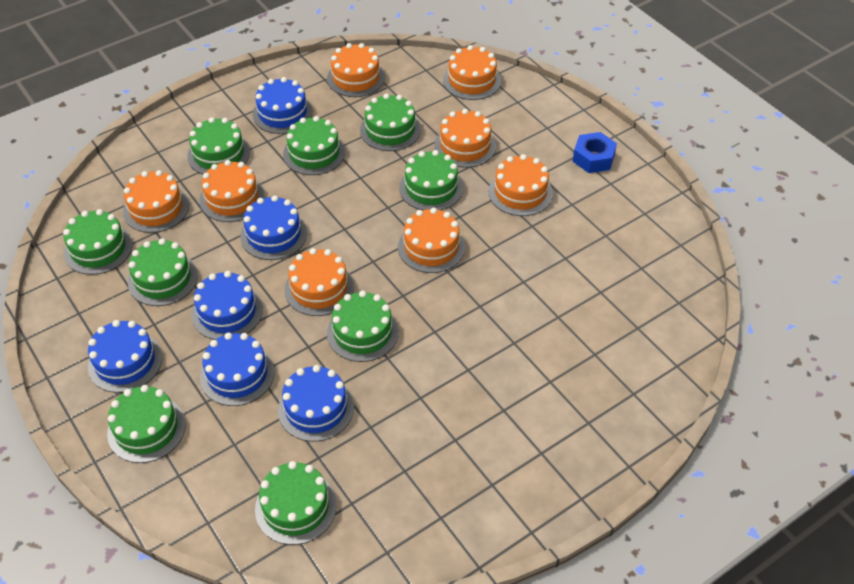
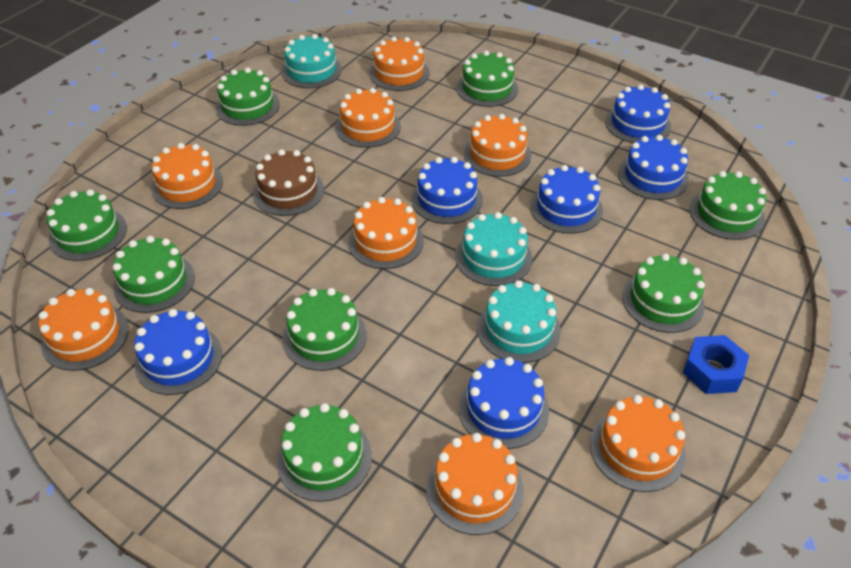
brown cake: none = 0 -> [253,149,324,216] = 1
green cake: [63,209,133,275] [107,385,186,463] [128,238,198,306] [187,117,250,174] [255,461,337,545] [283,116,345,175] [327,291,399,362] [360,94,421,151] [399,150,463,210] = 9 -> [46,189,127,261] [113,236,195,313] [216,68,280,126] [277,403,372,502] [282,288,367,371] [457,51,518,107] [622,253,705,333] [689,171,766,240] = 8
turquoise cake: none = 0 -> [281,34,342,88] [455,212,532,286] [477,280,561,363] = 3

